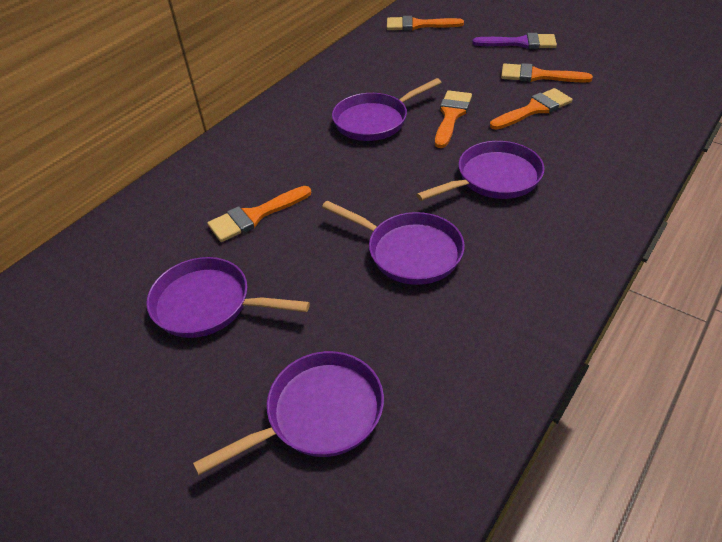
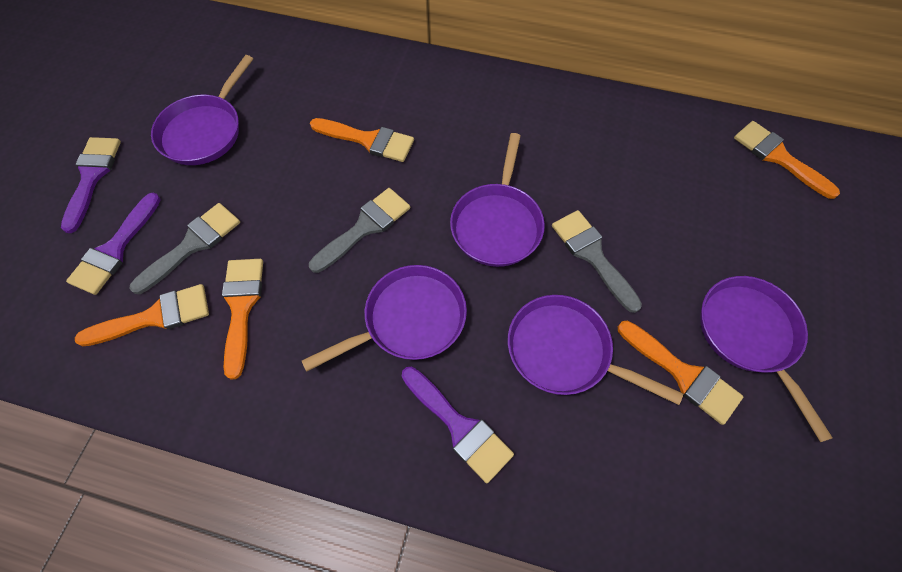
grey brush: none = 0 -> [129,203,240,294] [309,188,410,273] [552,210,642,313] = 3
purple brush: [472,33,557,49] = 1 -> [61,137,121,233] [66,193,161,295] [402,367,514,483] = 3

